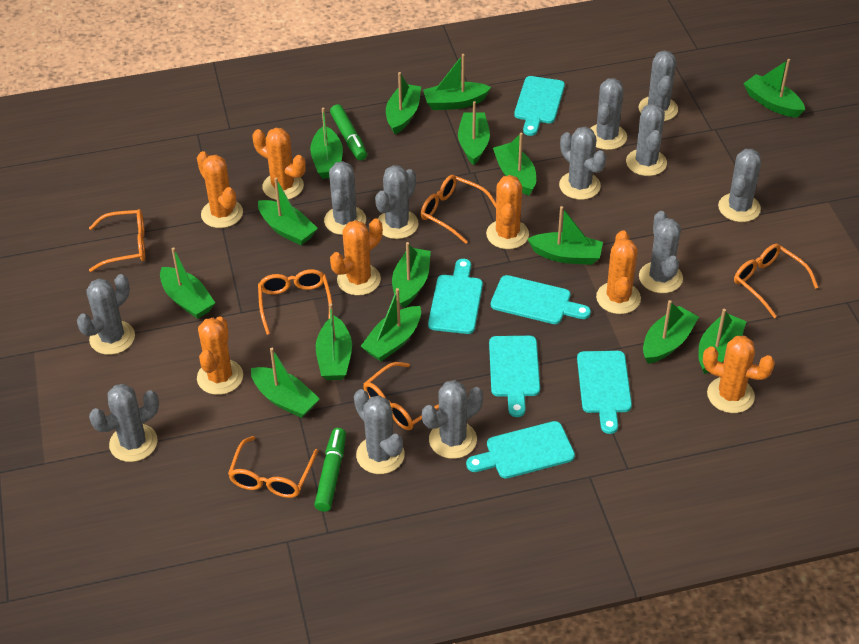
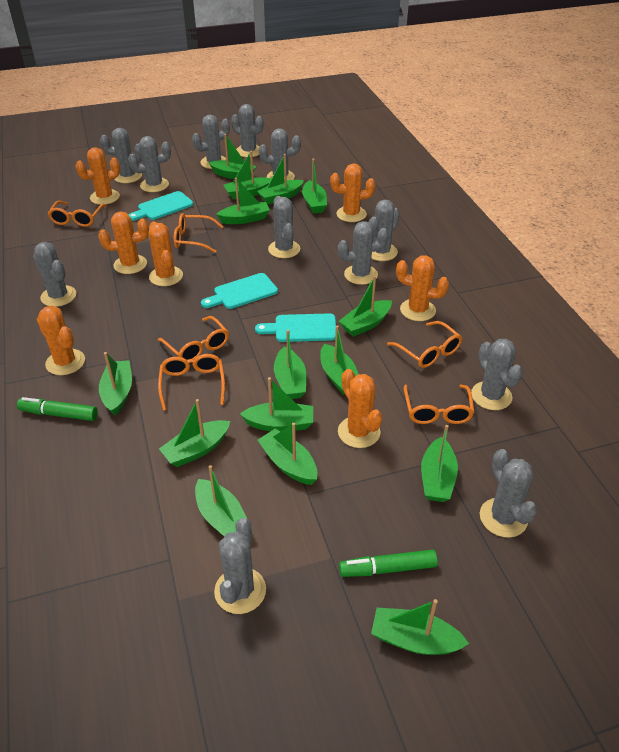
turquoise cutting board: [428,259,483,334] [466,421,575,479] [489,336,540,417] [491,275,591,324] [514,76,565,136] [577,351,632,434] = 6 -> [128,191,193,221] [201,273,278,309] [255,313,336,342] = 3

